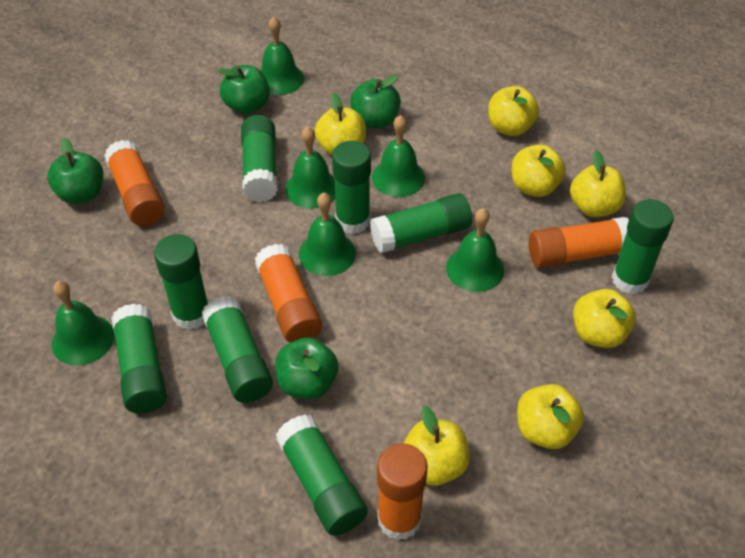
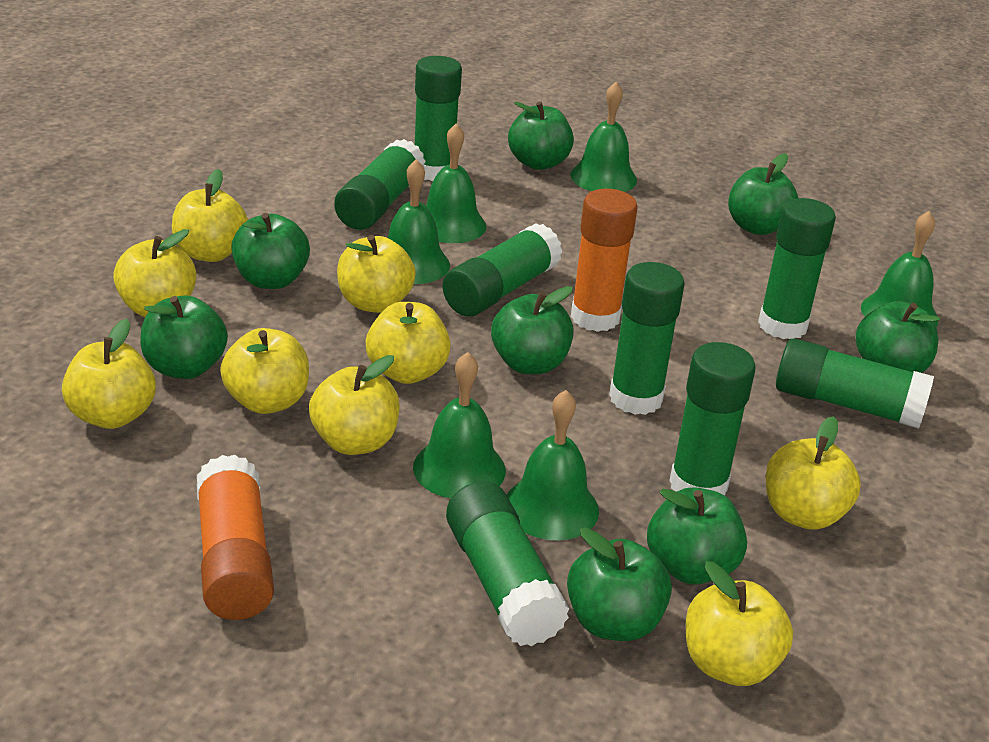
green apple: [47,138,103,204] [219,65,270,114] [275,337,339,399] [350,75,401,128] = 4 -> [140,296,228,379] [231,213,310,289] [491,286,574,374] [508,101,574,170] [567,528,672,641] [647,487,747,585] [728,153,798,235] [856,301,940,373] = 8
orange glue stick: [104,140,165,226] [255,244,322,343] [377,443,428,541] [529,217,629,268] = 4 -> [196,455,274,620] [571,189,638,332] = 2
yellow apple: [315,93,366,155] [404,406,470,486] [488,86,539,136] [512,144,566,197] [517,384,584,449] [570,150,626,217] [573,289,636,348] = 7 -> [62,319,156,429] [113,229,197,317] [172,169,248,262] [220,328,309,414] [309,355,400,455] [337,235,416,313] [366,302,451,384] [686,561,793,686] [766,416,861,529] = 9

